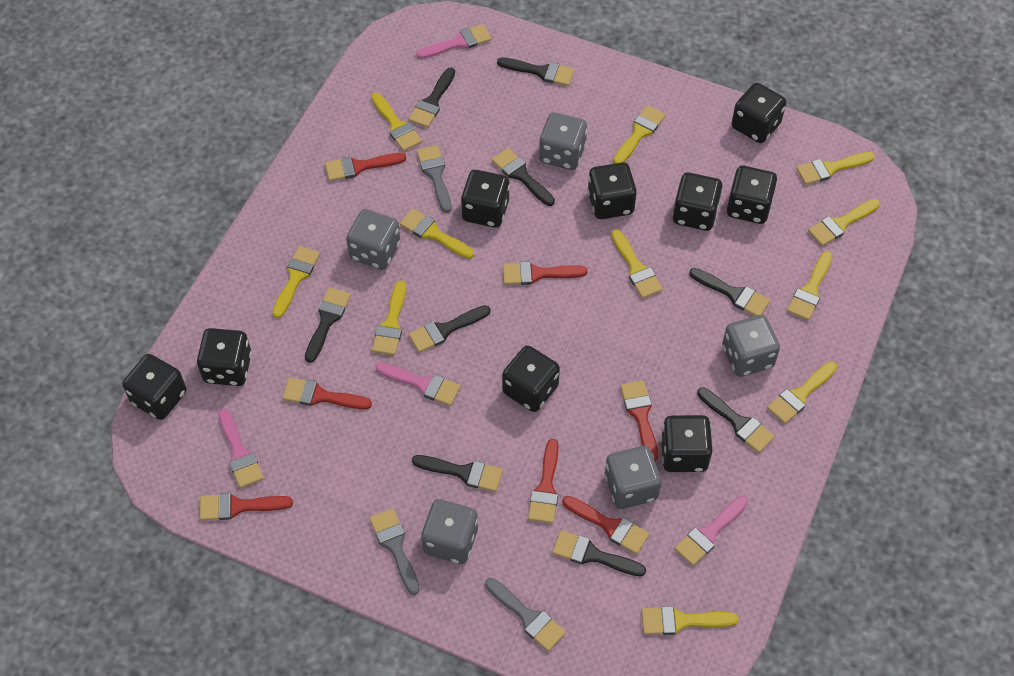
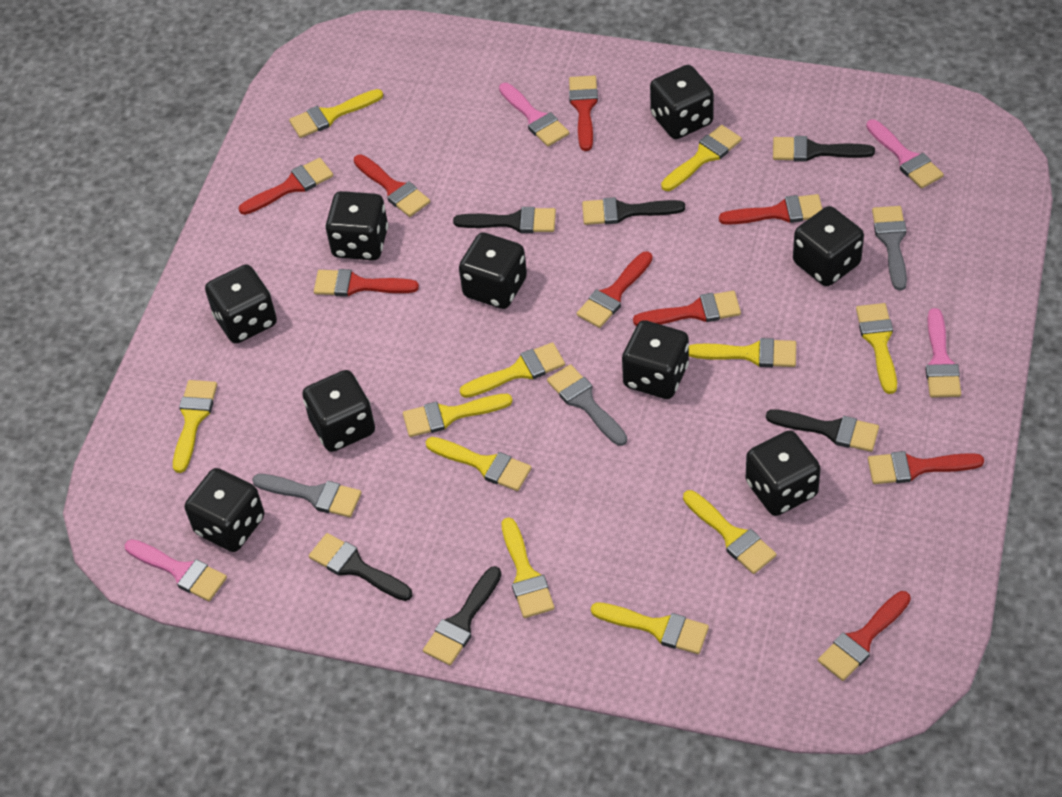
black brush: [305,287,351,363] [408,305,491,353] [409,67,455,128] [412,455,503,492] [492,148,555,206] [497,57,574,86] [552,530,646,577] [689,268,770,316] [697,387,775,453] = 9 -> [309,533,412,601] [423,566,502,665] [453,207,556,233] [582,197,685,225] [766,409,879,452] [773,136,875,162] = 6
grey dice: [346,209,400,270] [421,499,478,564] [539,112,587,170] [605,446,661,509] [722,315,780,377] = 5 -> none = 0
red brush: [200,493,293,521] [283,378,372,409] [325,153,406,181] [503,261,587,285] [528,439,559,523] [562,496,649,554] [620,380,658,462] = 7 -> [239,158,333,215] [314,269,419,297] [354,154,430,217] [569,75,598,151] [577,251,653,328] [633,291,741,326] [719,194,822,225] [818,591,911,681] [868,451,984,484] = 9

